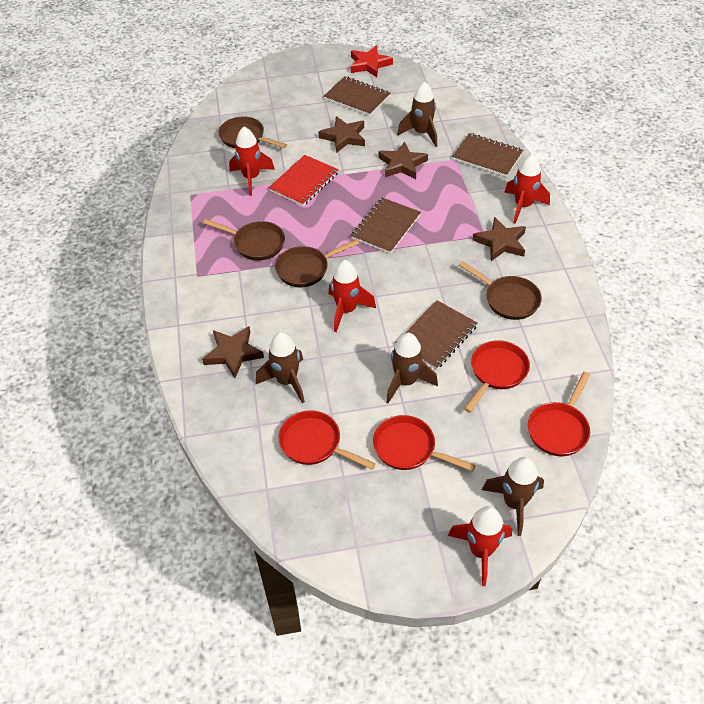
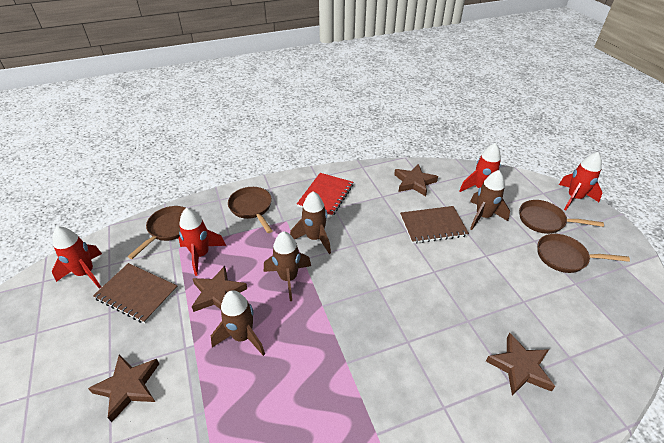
brown notebook: [324,76,390,116] [351,198,421,254] [404,300,477,370] [452,133,523,177] = 4 -> [93,263,178,323] [400,206,469,244] = 2
red pan: [279,410,376,469] [373,415,476,471] [464,340,530,413] [528,372,590,456] = 4 -> none = 0
red star: [351,46,393,77] = 1 -> none = 0

